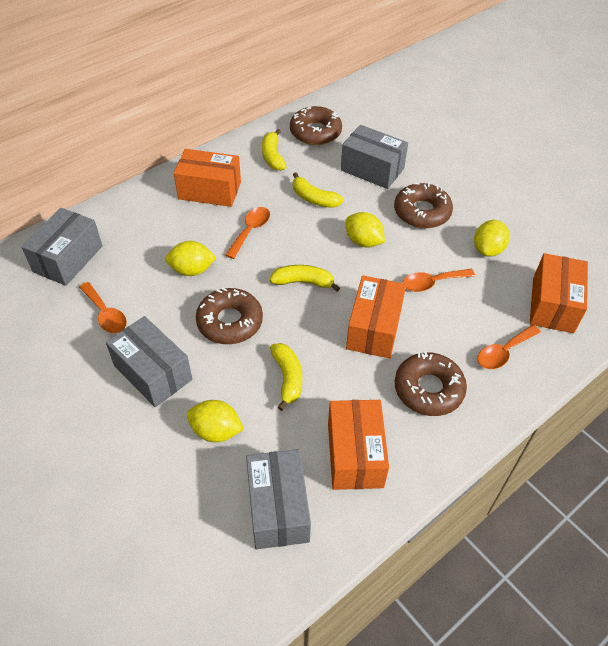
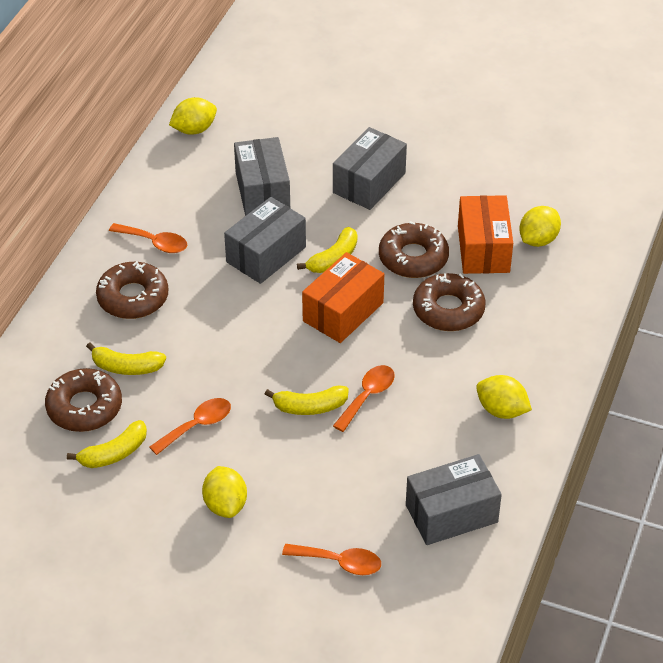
orange box: [174,149,241,207] [328,400,389,490] [346,275,406,359] [530,253,588,333] = 4 -> [302,252,384,343] [458,195,513,274] = 2

